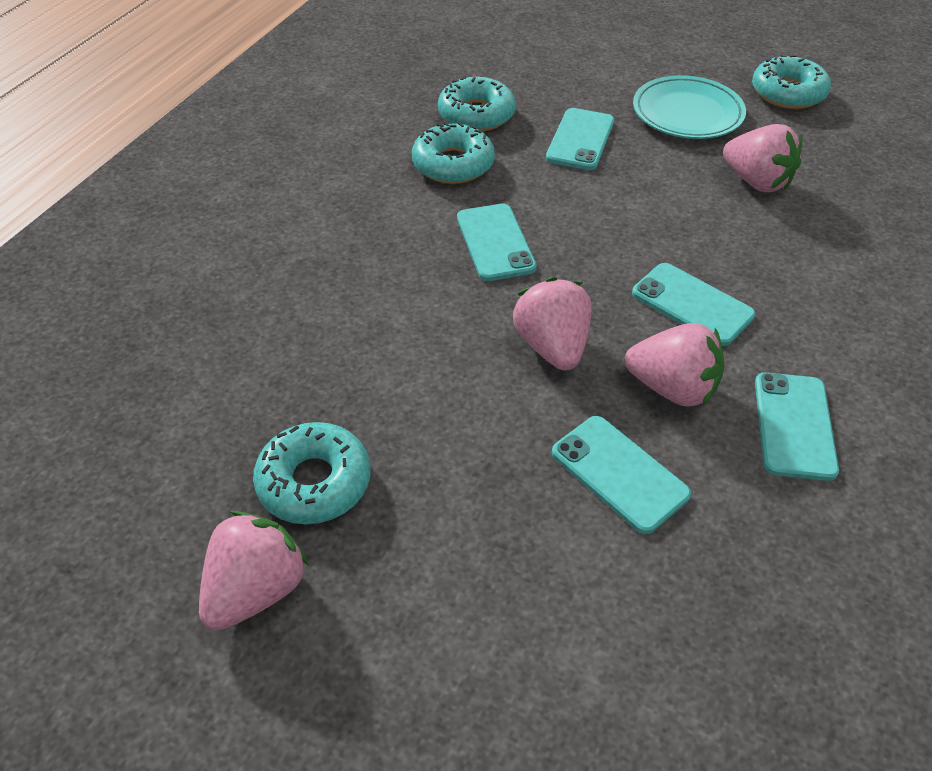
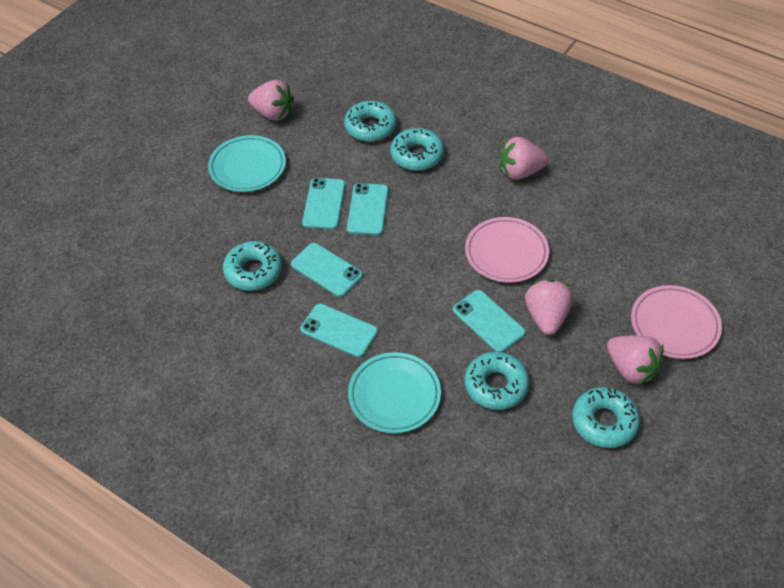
pink plate: none = 0 -> [465,217,549,283] [631,285,722,359] = 2
turquoise donut: [253,422,371,524] [412,122,495,184] [438,76,516,131] [752,55,831,109] = 4 -> [223,241,282,291] [344,101,396,142] [390,128,444,171] [464,352,530,410] [572,387,640,448] = 5
turquoise plate: [633,75,746,139] = 1 -> [208,135,286,192] [348,352,441,434] = 2

